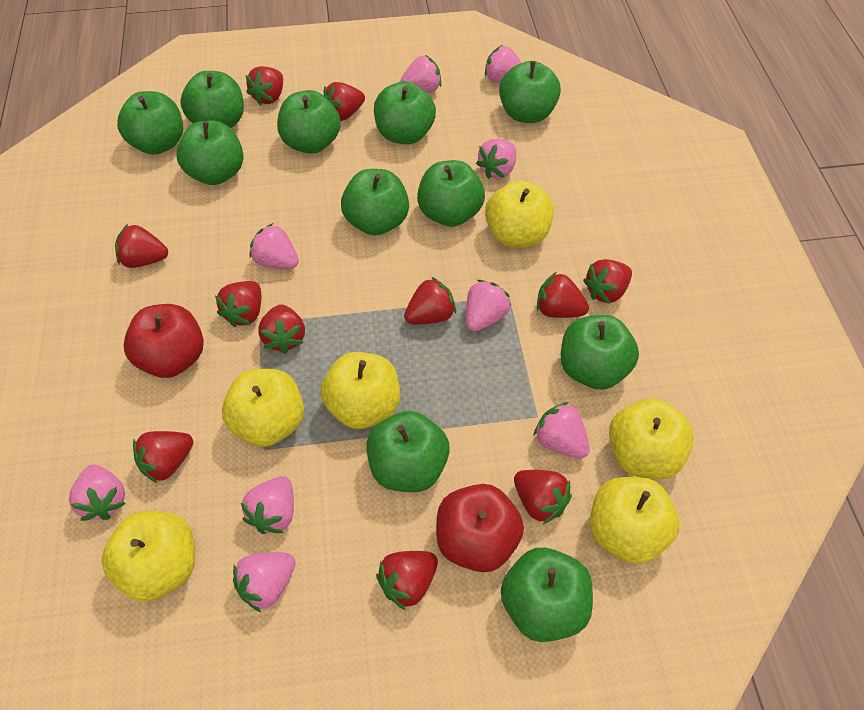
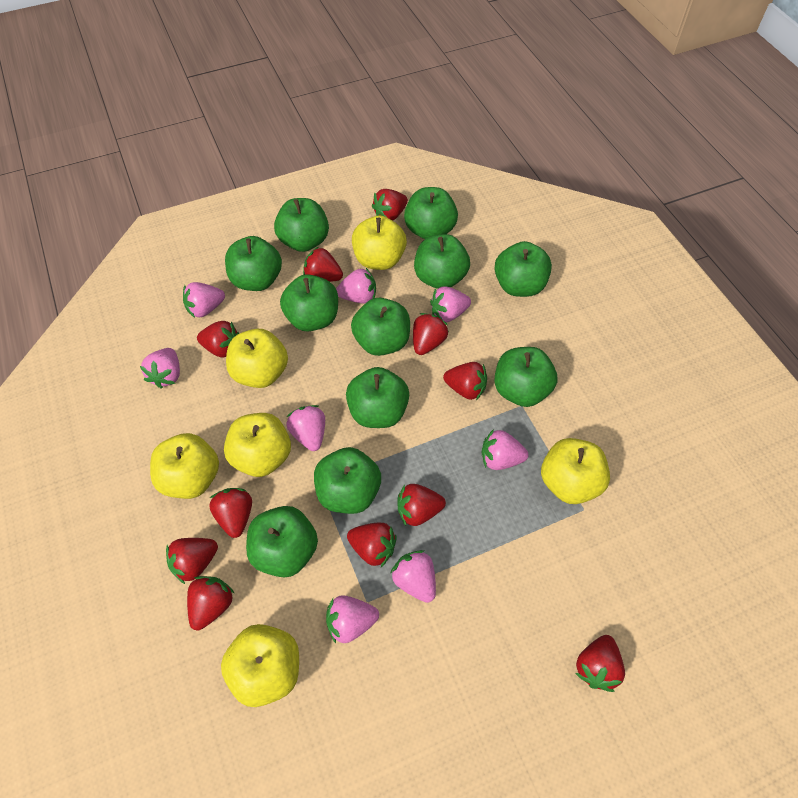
pink strawberry: [69,465,126,521] [233,552,296,612] [241,476,294,534] [250,223,299,269] [399,55,441,93] [466,280,511,332] [476,139,516,179] [485,45,521,83] [534,402,590,458] = 9 -> [140,348,180,389] [183,282,225,318] [287,405,325,451] [326,595,379,643] [336,268,376,303] [390,550,436,603] [430,287,471,322] [482,429,528,470] = 8
red apple: [124,304,204,378] [436,484,524,572] = 2 -> none = 0

